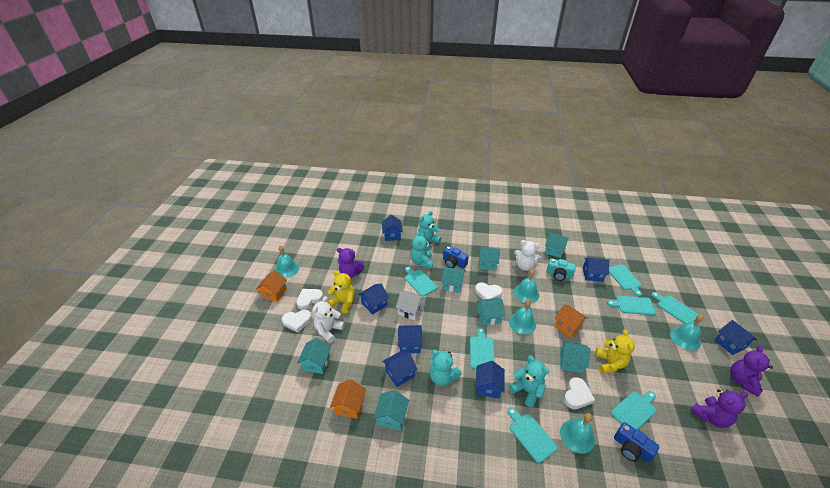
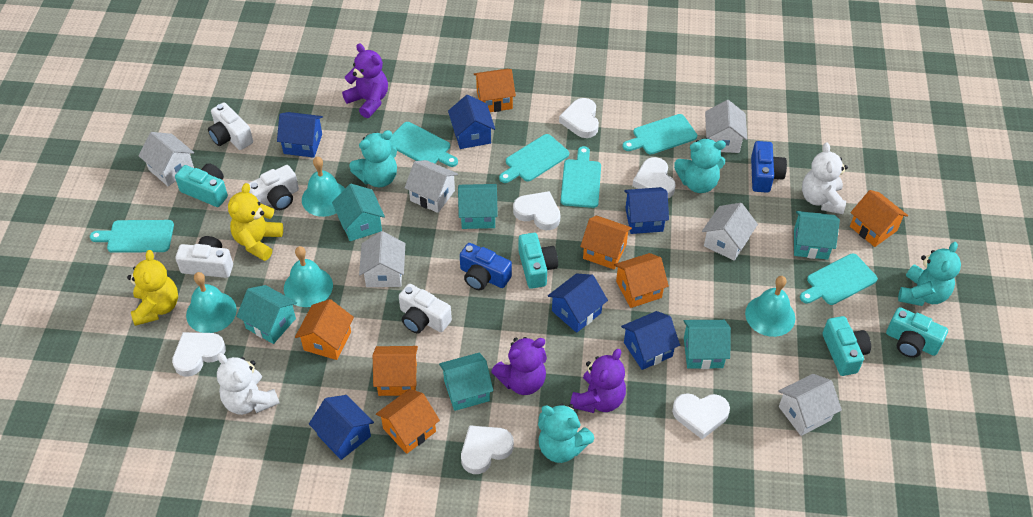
blue house: [358,284,389,315] [382,215,403,241] [382,350,418,387] [398,325,422,353] [475,361,505,398] [583,258,609,282] [715,320,757,355] = 7 -> [277,112,323,158] [309,395,374,460] [448,95,495,149] [548,273,608,333] [621,311,680,370] [624,187,669,234] = 6
orange house: [256,270,287,302] [330,379,366,419] [554,304,588,338] = 3 -> [295,299,354,360] [373,346,418,396] [376,389,440,454] [473,69,516,112] [580,215,632,270] [614,253,669,308] [850,190,908,247] = 7
turquoise bell: [275,245,299,278] [509,299,536,334] [514,269,539,303] [560,413,595,454] [670,314,704,351] = 5 -> [186,272,237,333] [284,246,333,307] [302,157,345,217] [745,276,795,337] = 4
turquoise camera: [547,258,576,281] = 1 -> [175,163,228,207] [518,233,558,289] [822,316,871,376] [886,307,948,358] = 4
turquoise cutting board: [405,267,438,296] [470,328,495,369] [507,407,558,463] [607,296,656,315] [609,264,642,296] [611,391,657,429] [651,292,699,324] = 7 -> [90,220,174,253] [389,122,458,167] [499,134,569,183] [561,146,601,208] [622,114,697,154] [800,253,878,305] = 6
turquoise house: [297,338,331,374] [374,390,409,430] [441,267,465,293] [477,298,505,326] [479,247,500,271] [545,232,568,258] [560,341,591,373] = 7 -> [236,285,297,344] [332,184,385,241] [439,353,493,411] [458,184,498,229] [684,320,731,369] [794,211,840,260] = 6
white camera: none = 0 -> [175,236,233,278] [208,103,253,150] [248,165,299,210] [399,284,452,334] = 4
white heart: [282,310,312,333] [296,289,323,310] [475,282,503,300] [564,377,595,409] = 4 -> [172,332,226,377] [461,425,514,474] [513,191,560,230] [559,98,599,138] [632,157,676,198] [672,393,730,439] = 6
white house: [396,291,425,320] = 1 -> [138,132,194,186] [359,231,405,287] [405,160,458,213] [702,203,758,261] [705,100,747,153] [778,374,842,436] = 6

